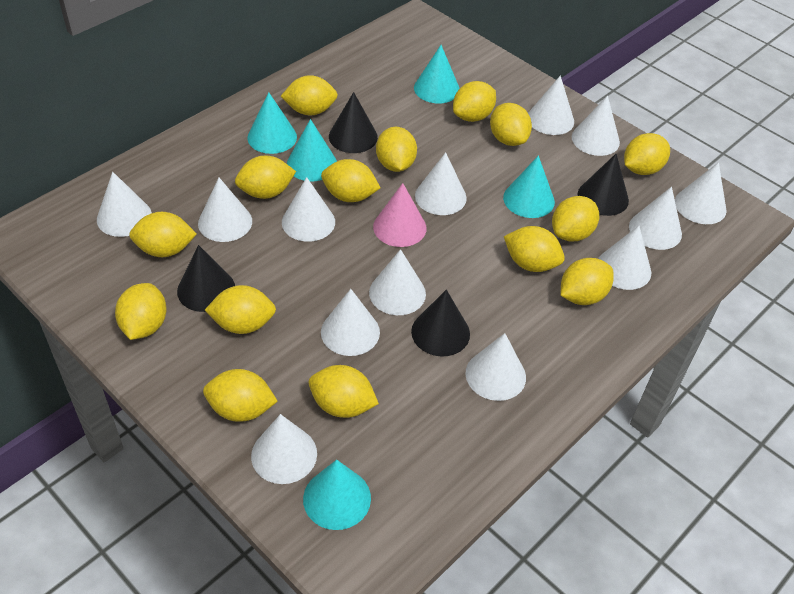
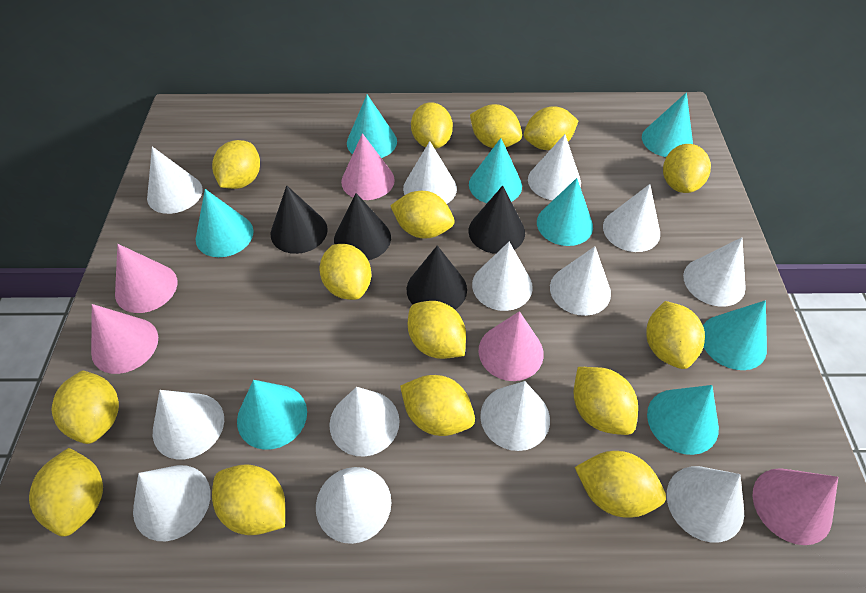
pink cone: [373,183,426,247] = 1 -> [91,304,158,374] [115,244,177,313] [341,133,395,200] [479,311,544,381] [752,468,838,545] = 5
turquoise cone: [247,92,297,154] [287,119,337,182] [303,460,371,530] [414,45,460,103] [503,155,555,218] = 5 -> [196,189,254,257] [237,380,307,450] [347,95,397,158] [469,138,522,203] [537,178,593,246] [642,92,693,157] [647,385,719,455] [703,300,767,370] = 8

